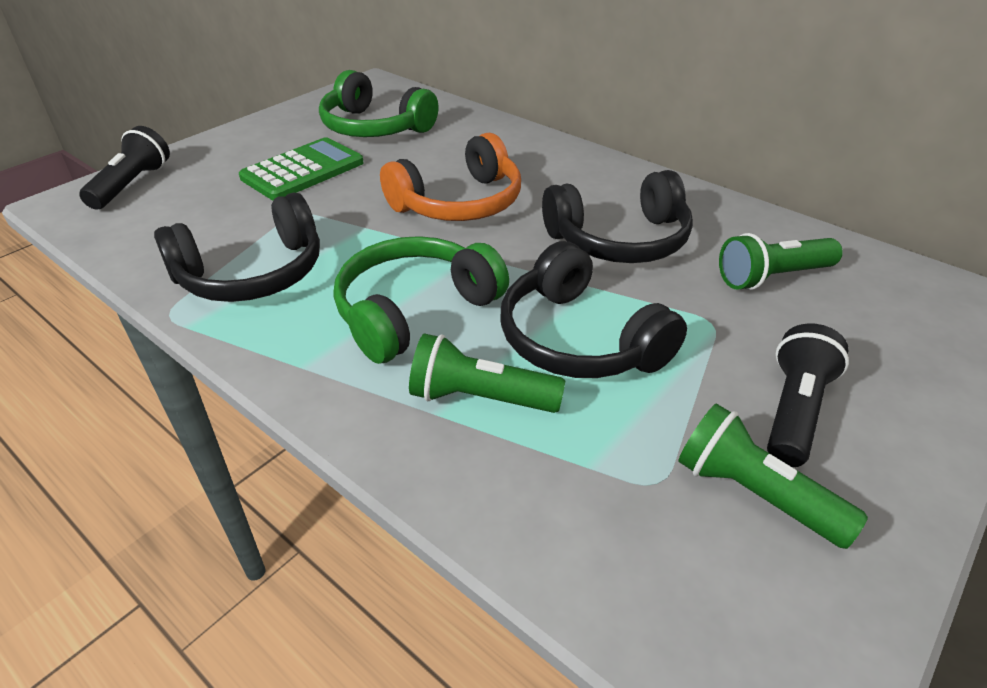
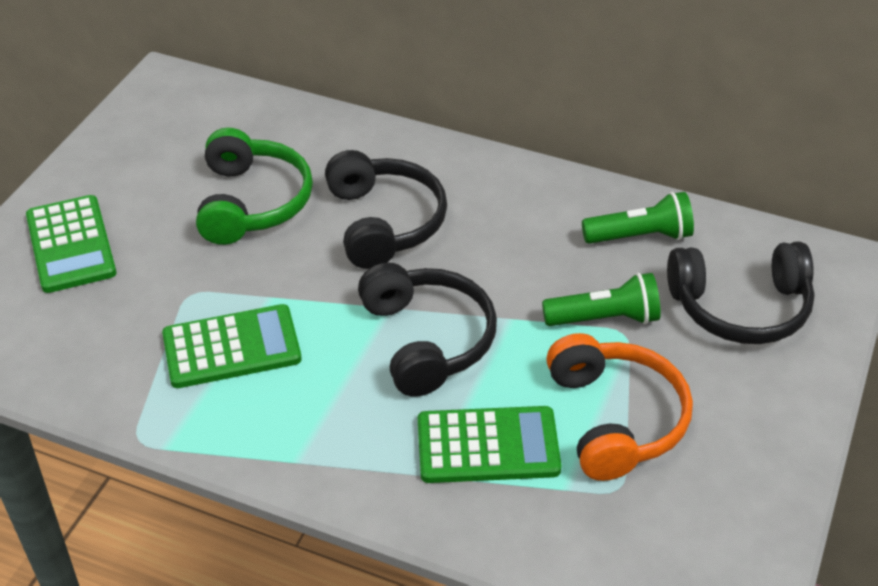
black flashlight: [79,126,170,210] [767,323,849,467] = 2 -> none = 0
green calculator: [239,137,364,200] = 1 -> [26,195,117,293] [162,304,302,388] [418,406,561,483] = 3
green flashlight: [409,333,565,413] [678,403,868,549] [719,233,843,290] = 3 -> [542,273,661,326] [582,192,694,244] = 2
green headphones: [319,70,438,137] [334,236,509,364] = 2 -> [196,128,313,245] = 1

